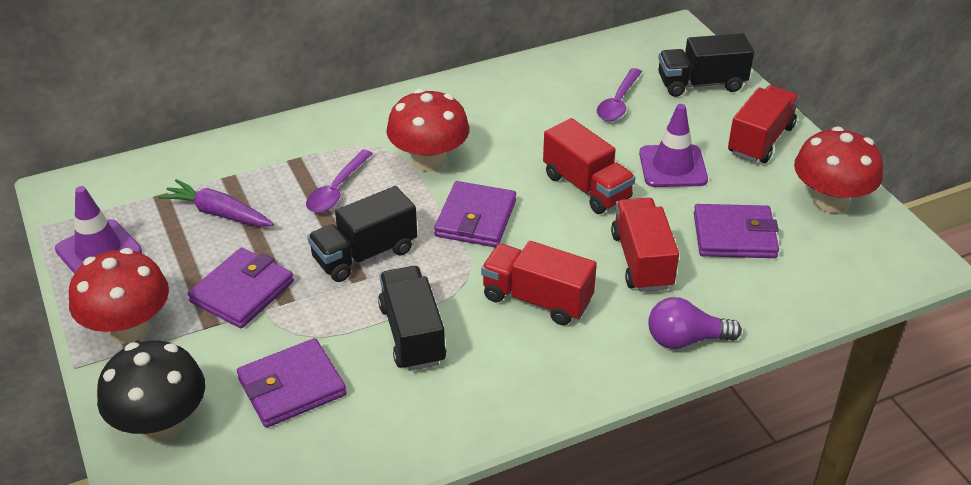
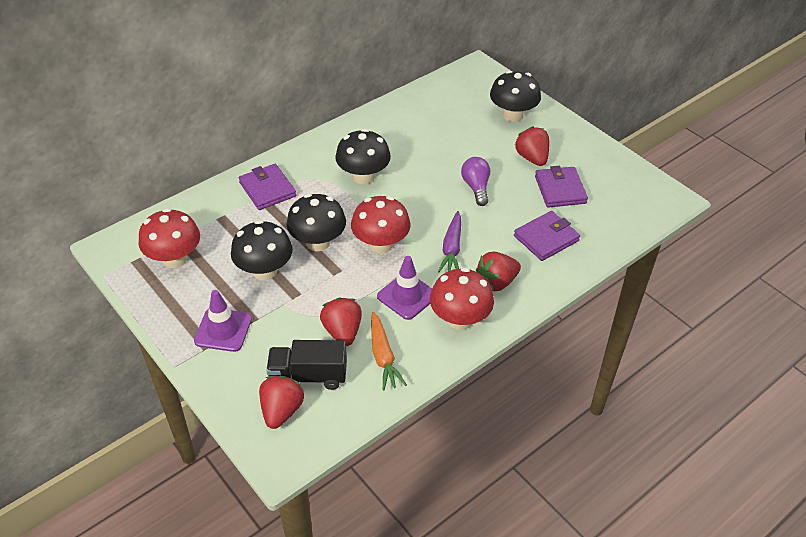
black mushroom: [97,340,205,442] = 1 -> [231,220,293,280] [286,194,346,251] [335,129,391,184] [490,70,541,122] = 4
black truck: [307,186,417,282] [378,266,446,371] [658,33,754,97] = 3 -> [266,340,347,390] = 1
orange carrot: none = 0 -> [371,312,407,390] = 1
purple spoon: [306,150,373,213] [597,68,642,121] = 2 -> none = 0
purple wallet: [188,247,294,328] [237,338,347,428] [434,181,516,247] [694,204,779,258] = 4 -> [239,164,296,210] [514,211,580,261] [535,166,588,208] = 3
red strawberry: none = 0 -> [259,376,304,429] [320,298,362,346] [476,251,521,291] [515,127,549,166] = 4
red truck: [481,241,597,325] [543,118,636,214] [611,197,679,292] [728,85,799,163] = 4 -> none = 0

